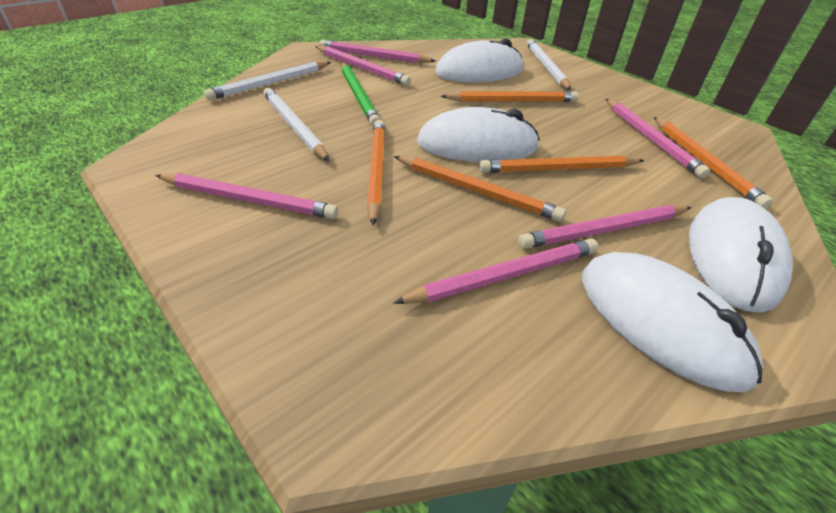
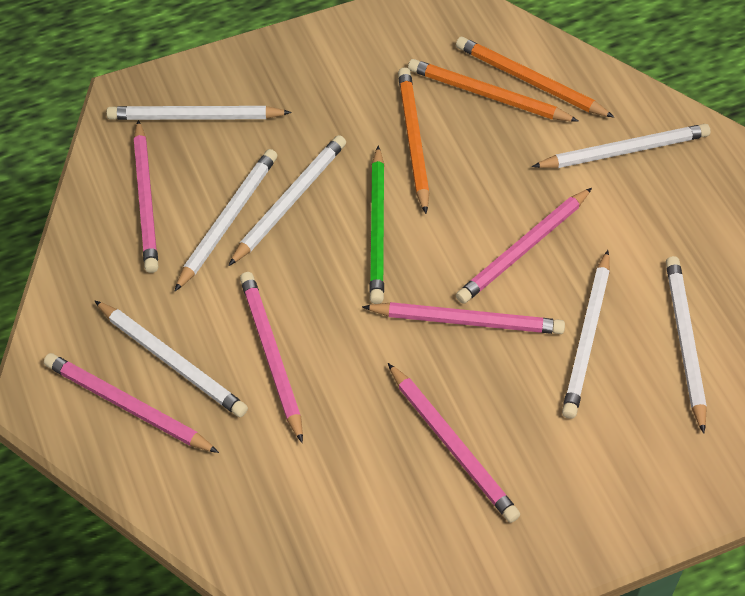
orange pencil: [367,120,385,225] [394,156,566,222] [440,91,579,102] [479,155,645,173] [654,117,773,208] = 5 -> [398,67,429,214] [408,59,579,122] [456,37,615,118] = 3
white mouse: [417,107,540,162] [435,38,523,82] [582,252,763,392] [689,197,793,312] = 4 -> none = 0
white pencil: [204,62,331,100] [263,88,329,161] [527,39,571,90] = 3 -> [94,300,248,417] [106,106,292,120] [174,149,277,292] [228,135,346,266] [532,124,711,168] [562,250,610,419] [666,256,707,434] = 7

